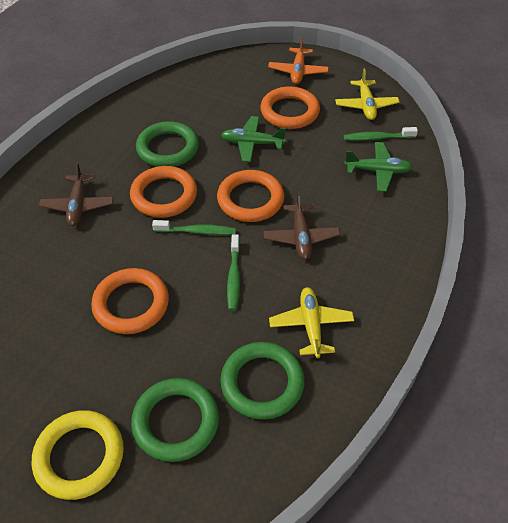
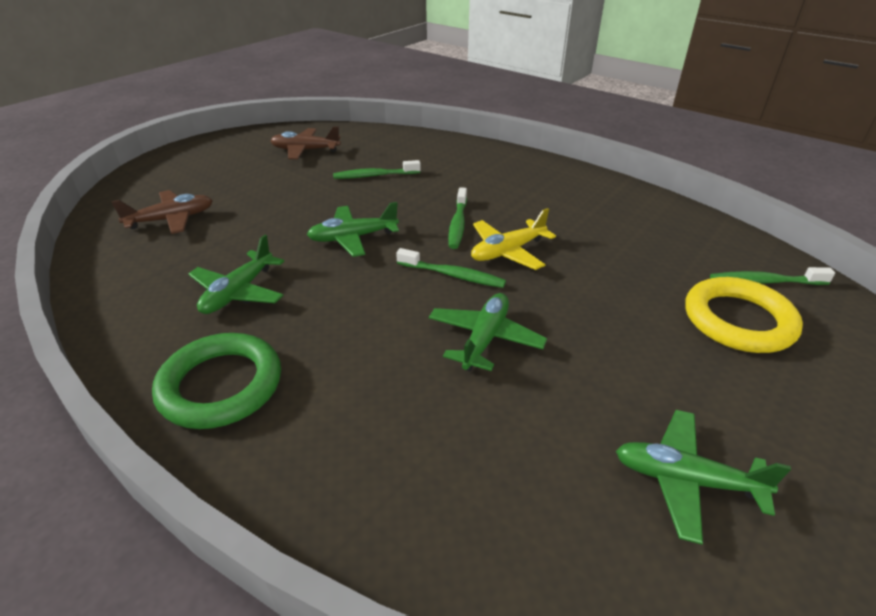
green plane: [221,116,286,162] [344,142,412,192] = 2 -> [189,235,284,314] [307,202,399,257] [429,293,547,371] [616,410,791,545] = 4
green ring: [131,378,219,462] [136,121,199,167] [220,342,304,420] = 3 -> [152,333,281,429] = 1
green toothbrush: [152,220,236,235] [227,234,240,311] [344,127,418,141] = 3 -> [333,160,421,179] [396,248,506,288] [448,187,467,249] [710,267,835,285] = 4
orange plane: [268,36,329,84] = 1 -> none = 0
orange ring: [91,268,169,334] [130,166,197,218] [217,170,284,222] [260,86,320,129] = 4 -> none = 0
yellow plane: [269,287,354,358] [335,68,400,120] = 2 -> [471,208,556,270] = 1

